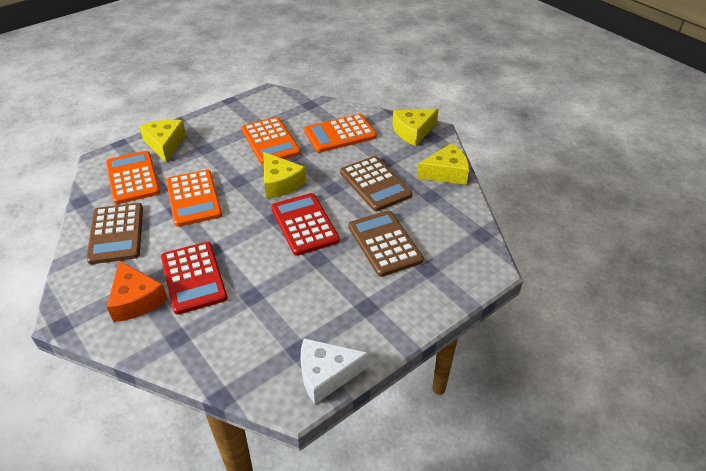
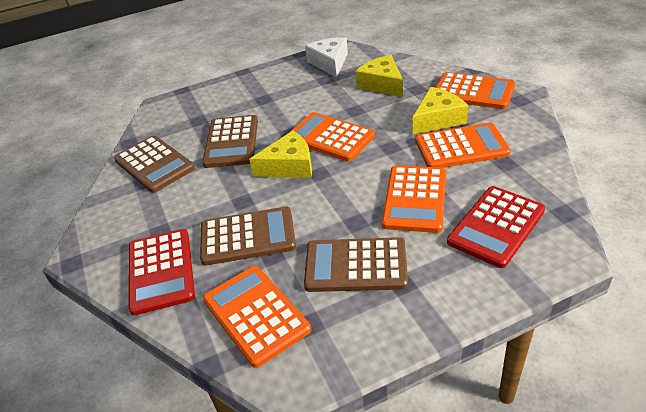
brown calculator: [86,203,143,264] [340,156,412,211] [348,210,424,277] = 3 -> [114,135,195,193] [200,207,296,265] [202,115,258,168] [304,237,408,292] = 4
orange calculator: [106,151,160,204] [166,170,222,227] [241,117,301,165] [304,114,377,153] = 4 -> [203,266,311,368] [289,112,375,162] [382,165,446,233] [415,122,511,168] [436,72,515,109] = 5
orange cheese: [107,261,168,322] = 1 -> none = 0
yellow cheese: [139,119,186,163] [263,152,306,199] [393,109,439,146] [417,143,469,185] = 4 -> [249,131,312,178] [355,55,403,97] [413,87,468,134] = 3

